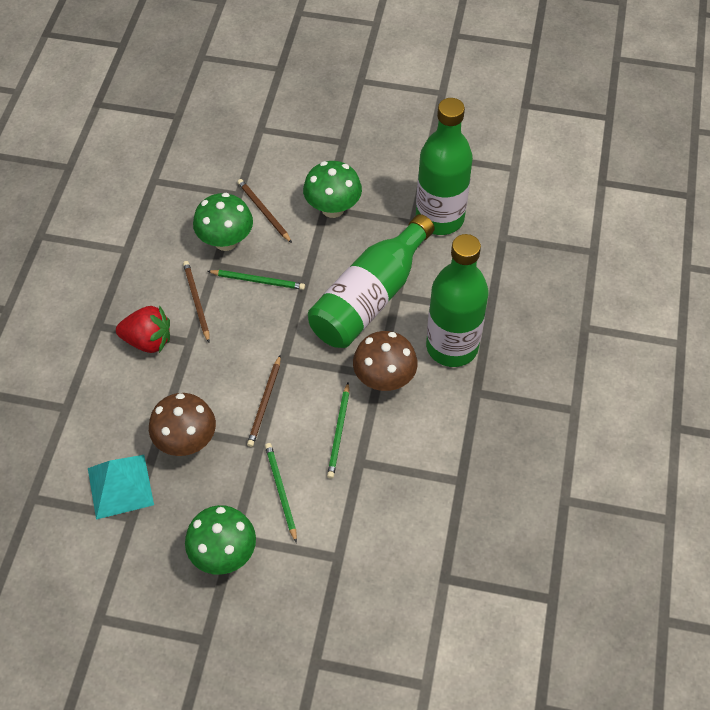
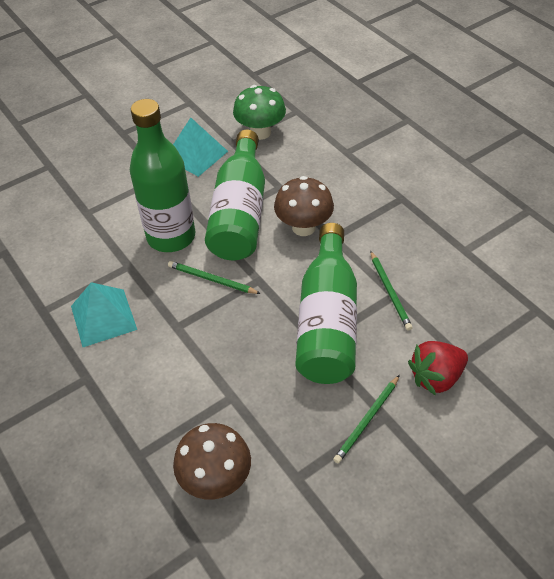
brown pencil: [183,261,210,342] [237,179,292,243] [247,355,281,447] = 3 -> none = 0
green mushroom: [185,505,256,575] [193,193,253,251] [303,161,362,218] = 3 -> [233,85,286,140] = 1
turquoise pyramid: [88,455,154,520] = 1 -> [71,282,137,347] [173,117,228,177] = 2

